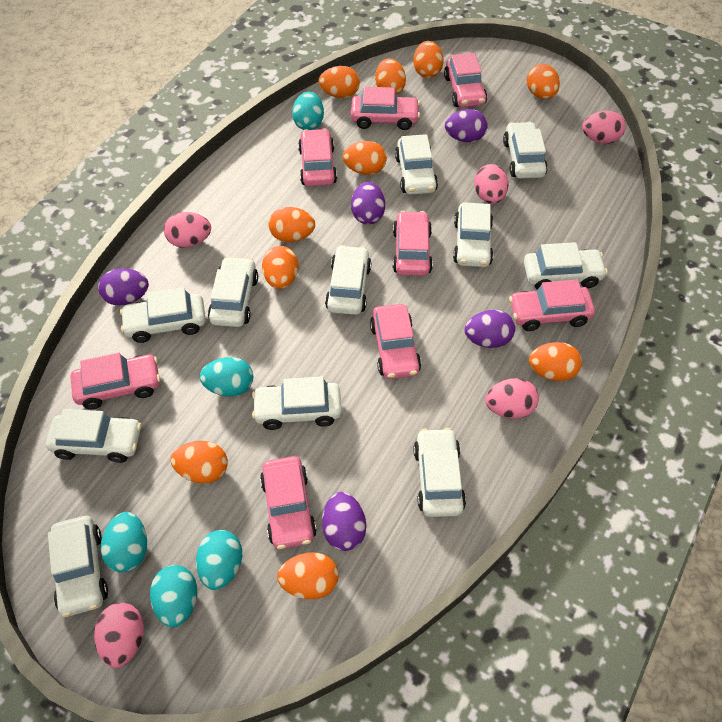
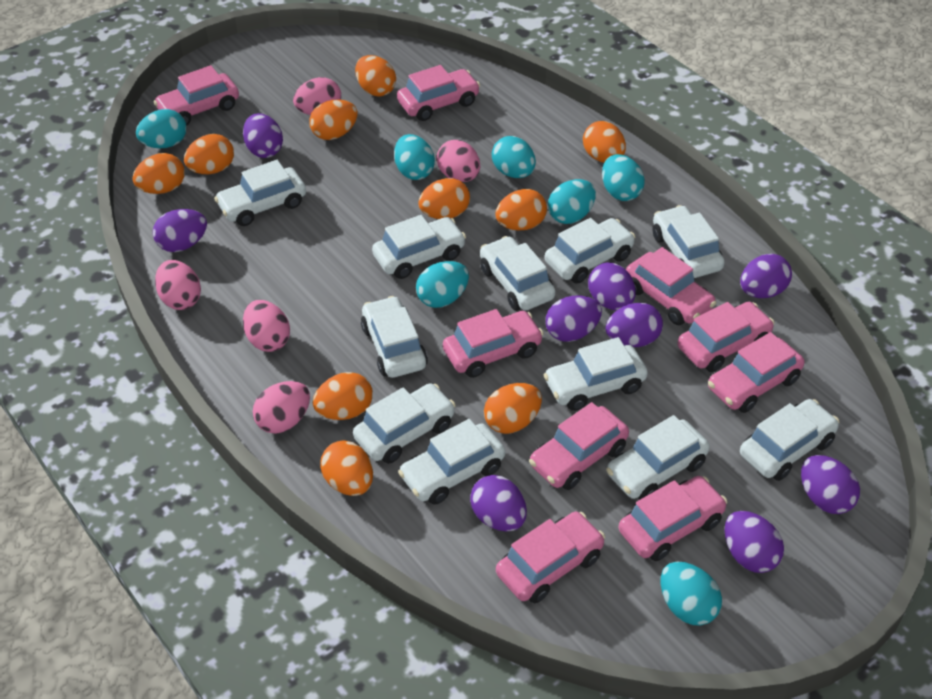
pink car: [71,352,160,409] [260,456,317,549] [298,128,337,186] [351,87,420,130] [370,304,421,379] [393,211,433,276] [444,53,487,108] [509,279,595,331] = 8 -> [154,65,239,126] [397,65,480,121] [443,309,544,378] [496,512,605,603] [529,402,629,490] [619,476,727,561] [626,247,716,325] [678,302,774,372] [708,332,805,413] = 9
purple egg: [98,268,149,306] [322,492,366,551] [351,182,385,225] [445,109,488,142] [464,310,515,348] = 5 -> [153,209,207,252] [243,113,283,158] [470,475,527,531] [546,296,602,342] [588,262,636,311] [605,303,663,347] [725,511,784,573] [740,254,792,298] [801,455,860,514] = 9
turquoise egg: [101,512,147,572] [150,565,197,628] [196,530,242,590] [199,357,254,396] [292,91,324,130] = 5 -> [136,109,186,148] [394,134,435,180] [416,261,469,308] [492,136,536,178] [548,179,596,224] [602,154,645,201] [660,562,722,626] = 7

